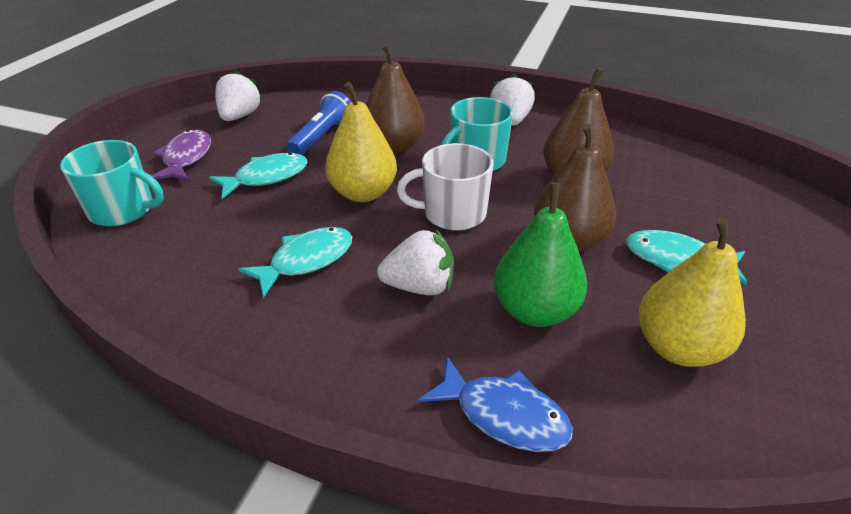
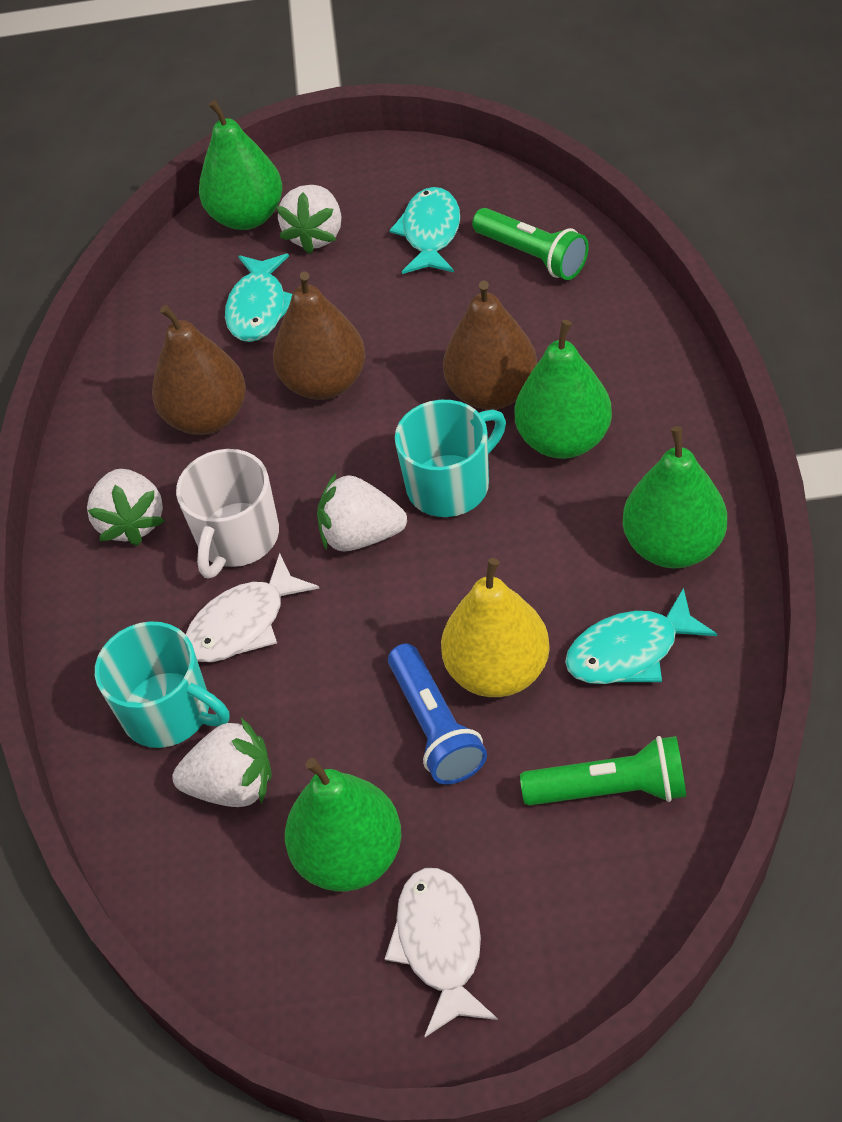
blue fish: [418,356,573,452] = 1 -> none = 0
green flashlight: none = 0 -> [472,208,589,280] [520,736,686,806] = 2
green pear: [494,182,587,327] = 1 -> [199,100,282,230] [285,758,401,892] [515,320,612,459] [623,426,727,568] = 4
purple fish: [151,130,211,181] = 1 -> none = 0
white fish: none = 0 -> [186,553,320,662] [385,868,498,1037] = 2
white strawberry: [215,70,263,121] [377,229,454,295] [490,73,535,126] = 3 -> [87,469,165,546] [172,718,272,807] [276,185,341,254] [317,473,407,552] = 4
yellow pear: [325,82,397,202] [639,218,746,367] = 2 -> [441,558,550,697] = 1

